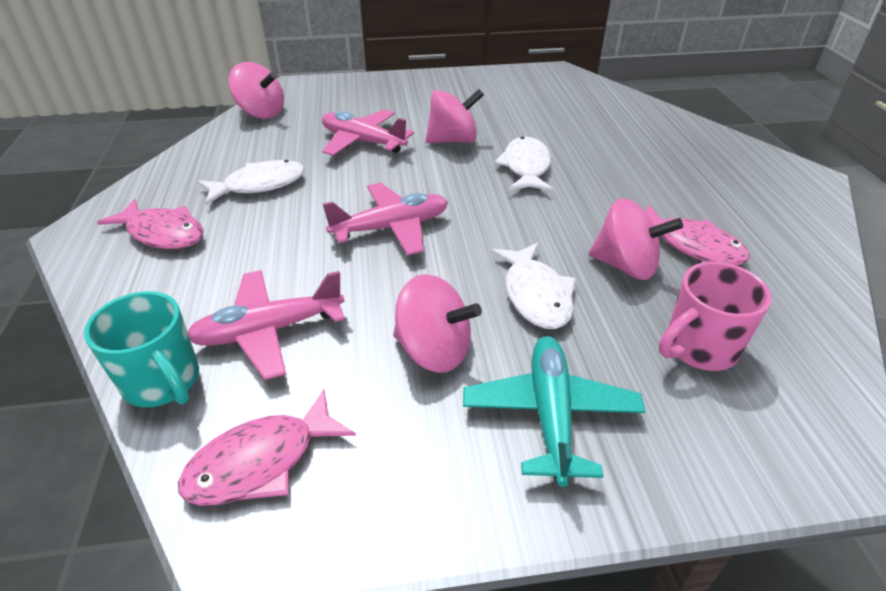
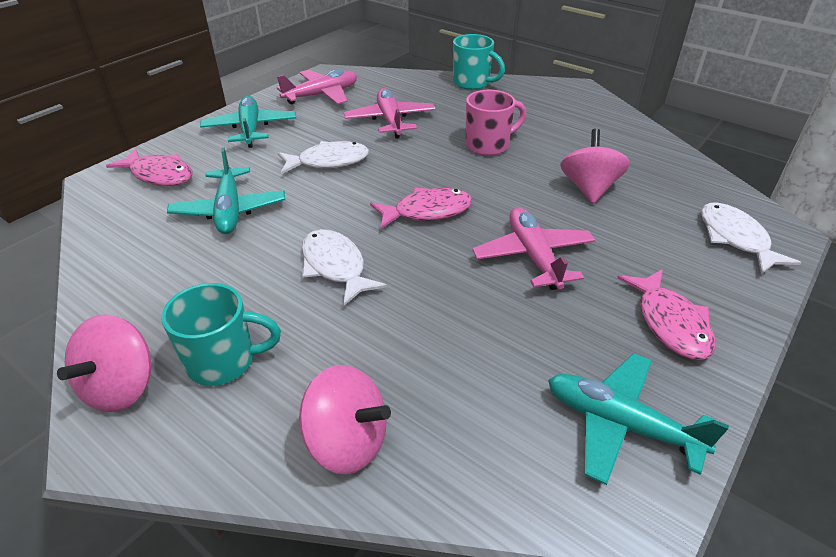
pink spinning top: [229,62,284,119] [393,274,482,373] [426,89,484,143] [588,198,683,280] = 4 -> [57,314,151,412] [299,365,391,475] [560,129,630,204] = 3
turquoise mug: [84,291,199,407] = 1 -> [161,283,281,386] [453,34,505,90] = 2
turquoise plane: [463,336,646,487] = 1 -> [167,147,285,234] [200,96,296,148] [548,353,729,485] = 3

